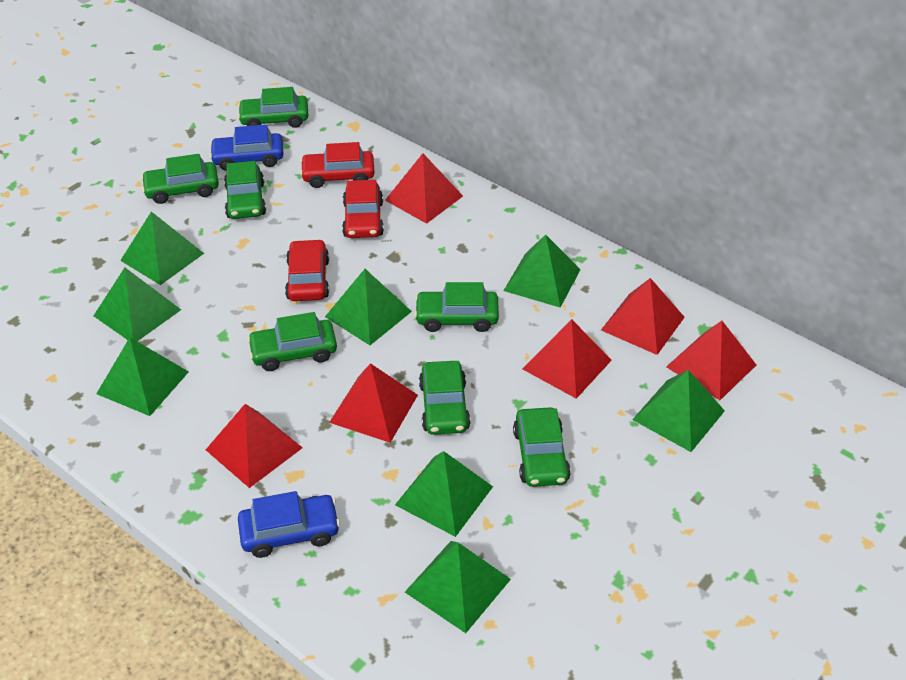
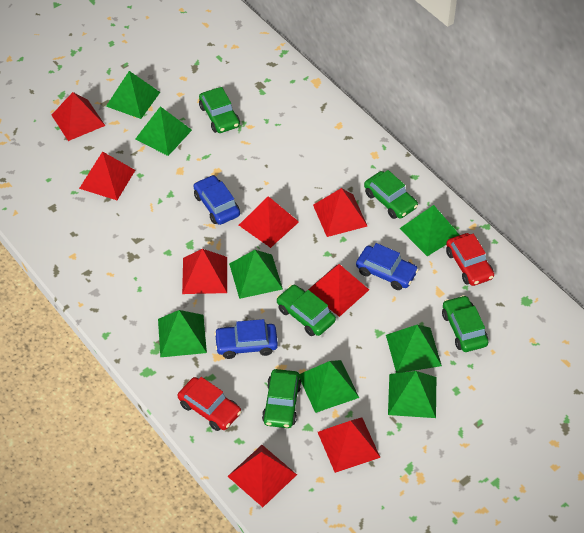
blue car: [210,124,283,171] [238,491,340,558] = 2 -> [193,175,240,225] [214,319,278,359] [356,243,418,290] = 3
green car: [141,154,219,204] [224,161,266,219] [238,87,308,128] [247,312,337,371] [414,282,499,332] [419,361,471,435] [513,407,571,487] = 7 -> [199,87,240,133] [262,369,301,428] [277,285,336,336] [364,170,418,219] [442,295,488,352] = 5
red car: [285,239,329,301] [300,142,375,188] [342,180,384,238] = 3 -> [178,377,241,431] [446,233,494,286] = 2
red pyramid: [206,404,302,488] [329,363,418,443] [385,153,463,224] [523,319,612,399] [601,278,685,355] [666,321,756,400] = 6 -> [52,92,105,141] [79,151,135,200] [182,249,227,294] [228,445,297,507] [239,196,299,248] [308,264,369,317] [313,188,367,237] [318,418,381,473] = 8

